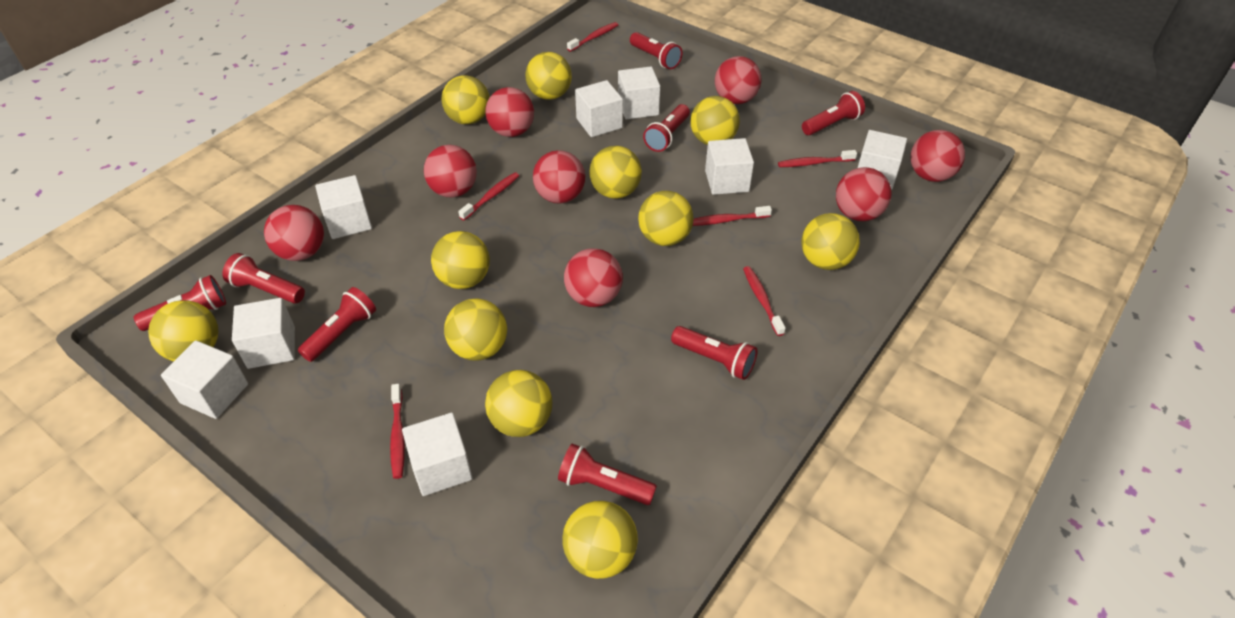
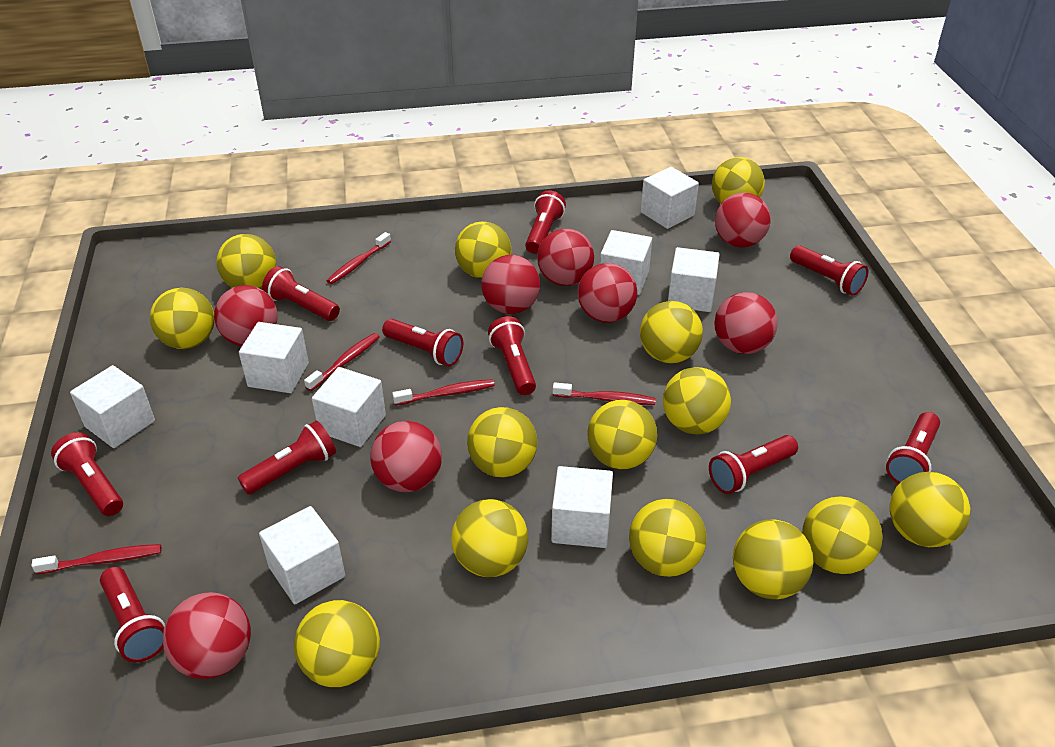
red flashlight: [134,275,226,331] [222,253,305,304] [298,287,376,362] [558,444,657,505] [630,32,683,69] [643,104,690,152] [671,326,758,380] [802,91,865,135] = 8 -> [51,432,123,516] [100,567,165,663] [238,420,336,495] [262,266,340,321] [382,319,463,366] [488,316,536,395] [525,190,566,254] [709,435,798,494] [790,245,869,296] [886,412,940,484] = 10
red toothbrush: [390,384,405,479] [458,172,519,221] [567,22,618,52] [693,206,772,226] [743,266,786,336] [778,150,857,167] = 6 -> [31,544,161,574] [304,333,380,391] [327,232,391,284] [392,379,495,405] [553,382,656,405] = 5
yellow ball: [148,300,218,362] [431,231,490,289] [442,75,490,124] [444,298,507,361] [485,370,552,437] [525,52,572,100] [562,501,638,579] [589,146,642,199] [638,191,694,246] [690,96,740,145] [801,213,860,270] = 11 -> [150,288,215,349] [216,234,276,288] [294,600,380,687] [451,499,528,577] [455,221,512,278] [467,407,537,477] [587,400,657,469] [629,499,707,577] [640,301,703,363] [663,367,731,435] [712,157,765,204] [733,519,814,599] [802,496,883,574] [890,472,970,547] = 14

